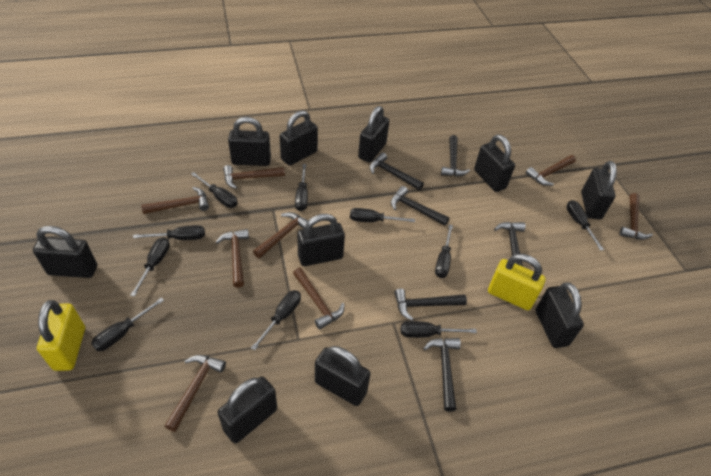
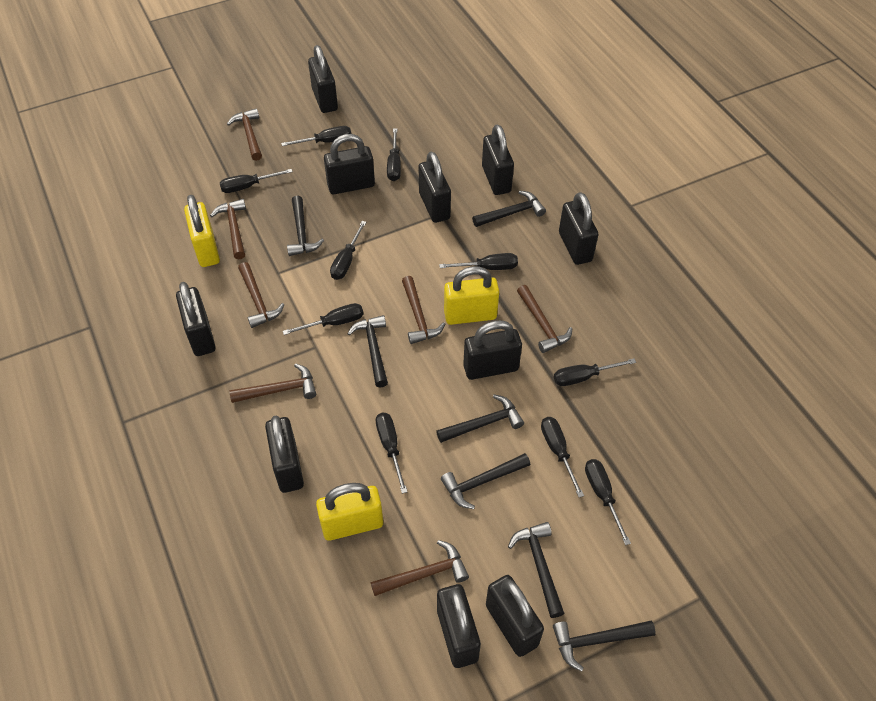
black hammer: [370,152,424,190] [391,186,450,226] [394,289,467,321] [423,338,461,412] [441,135,470,177] [494,222,526,267] = 6 -> [287,196,324,256] [347,315,388,388] [436,394,524,443] [441,453,530,509] [472,190,546,227] [508,522,564,618] [553,621,656,672] = 7
brown hammer: [141,187,209,214] [165,355,226,432] [216,229,249,288] [223,165,285,189] [253,212,308,258] [293,268,345,330] [526,155,576,186] [619,193,653,240] = 8 -> [210,199,246,259] [227,108,262,161] [229,363,316,403] [238,262,284,328] [371,540,469,596] [402,276,445,344] [517,285,572,353] = 7
yellow padlock: [37,300,85,371] [488,254,545,310] = 2 -> [184,195,220,267] [316,483,383,541] [444,266,499,325] = 3

